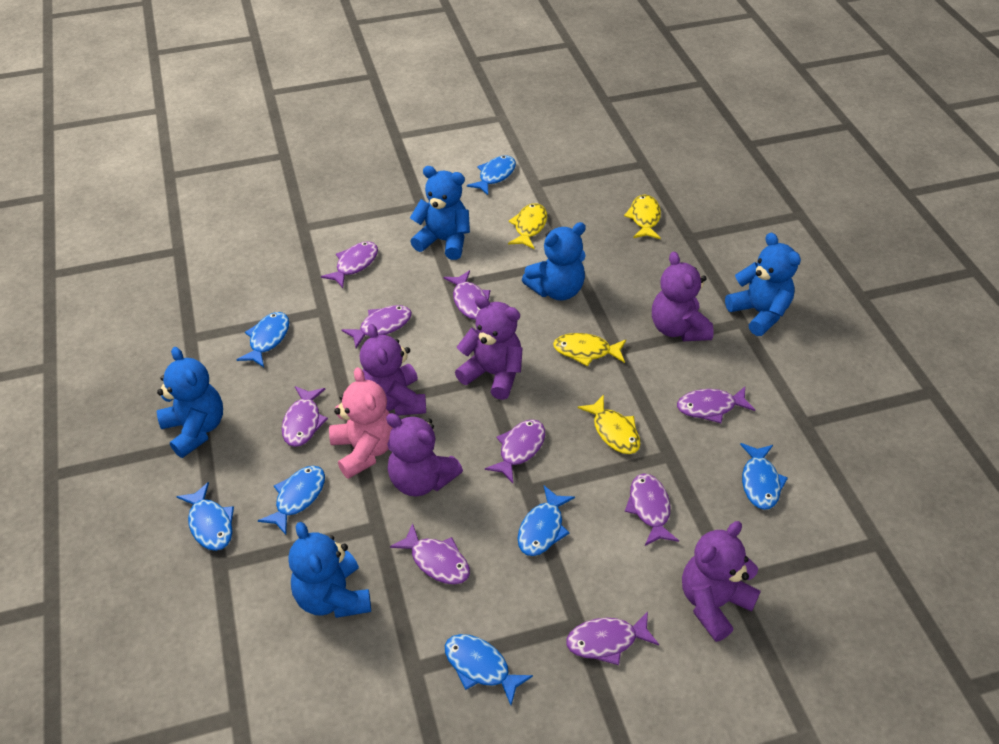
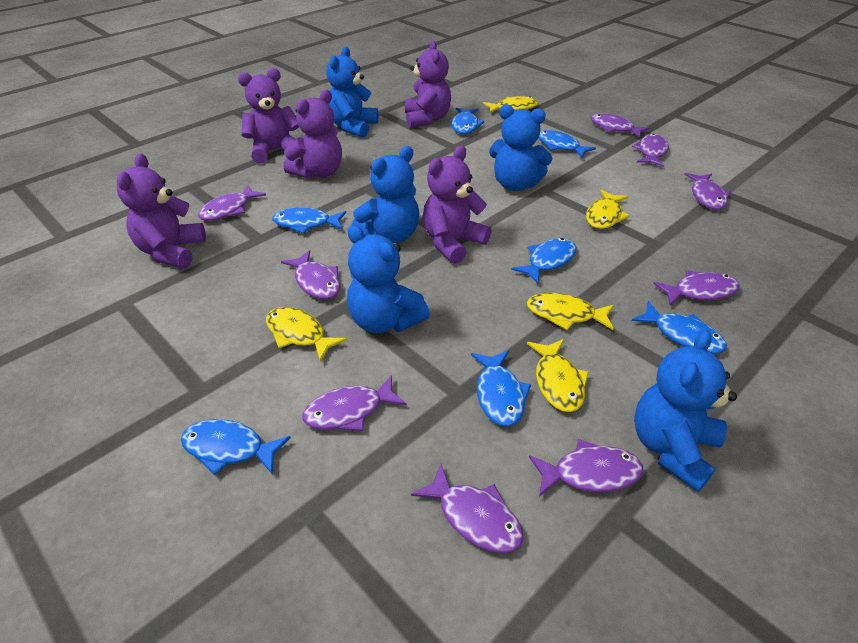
pink teddy bear: [329,367,392,479] = 1 -> none = 0
yellow fish: [508,203,547,249] [553,333,626,366] [578,395,640,454] [624,194,661,239] = 4 -> [266,307,347,362] [483,96,538,113] [527,293,614,330] [527,339,589,412] [586,189,630,229] = 5

